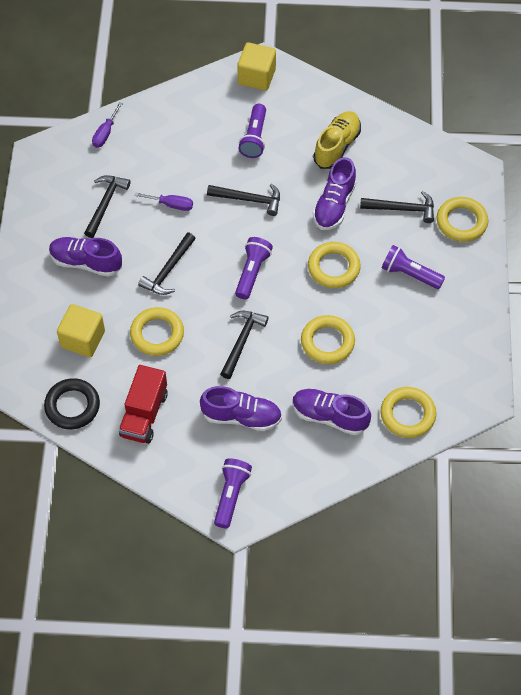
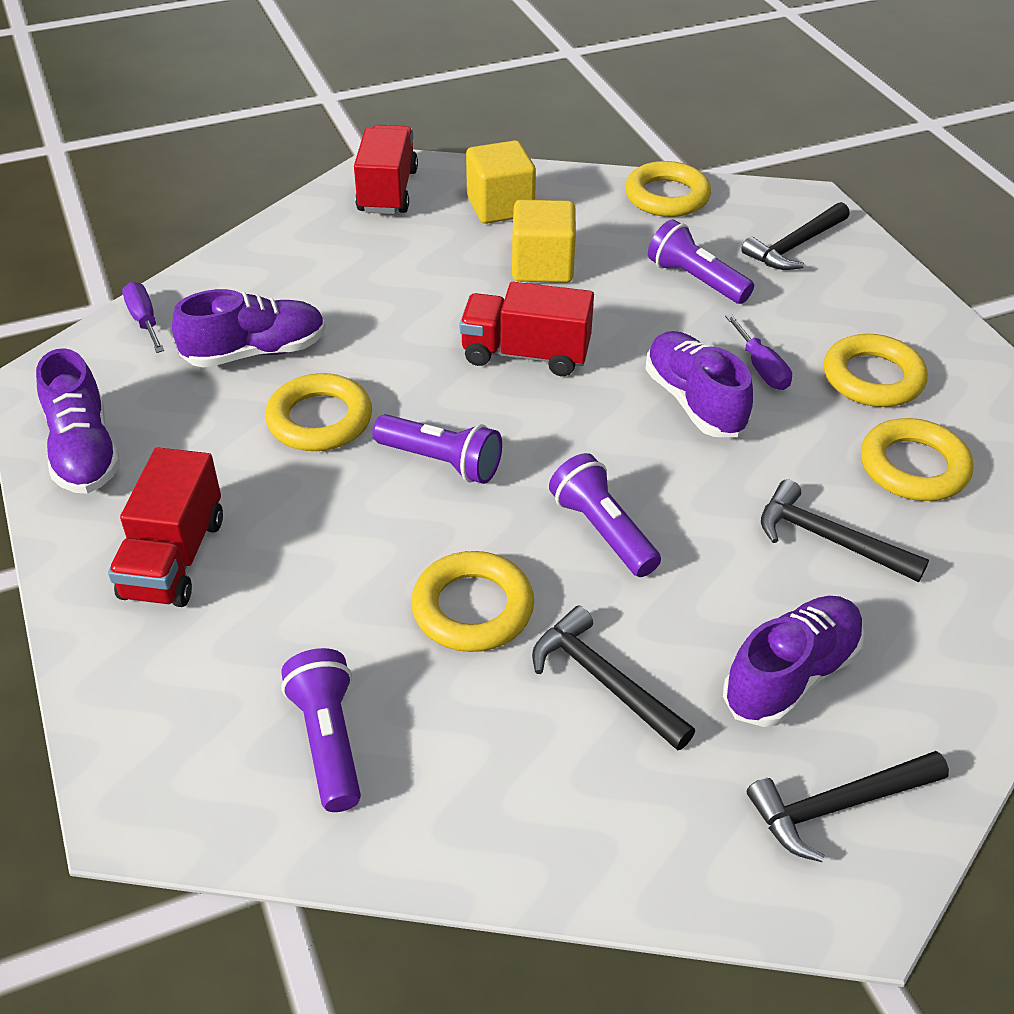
black hammer: [84,175,130,238] [138,233,196,295] [207,183,280,216] [220,311,269,379] [360,191,434,223] = 5 -> [532,606,695,751] [741,202,850,270] [747,751,949,862] [761,479,929,582] = 4
black ring: [44,378,100,429] = 1 -> none = 0
red truck: [119,365,168,444] = 1 -> [108,447,223,607] [354,125,418,214] [460,282,594,376] = 3
yellow shoe: [313,111,361,169] = 1 -> none = 0

